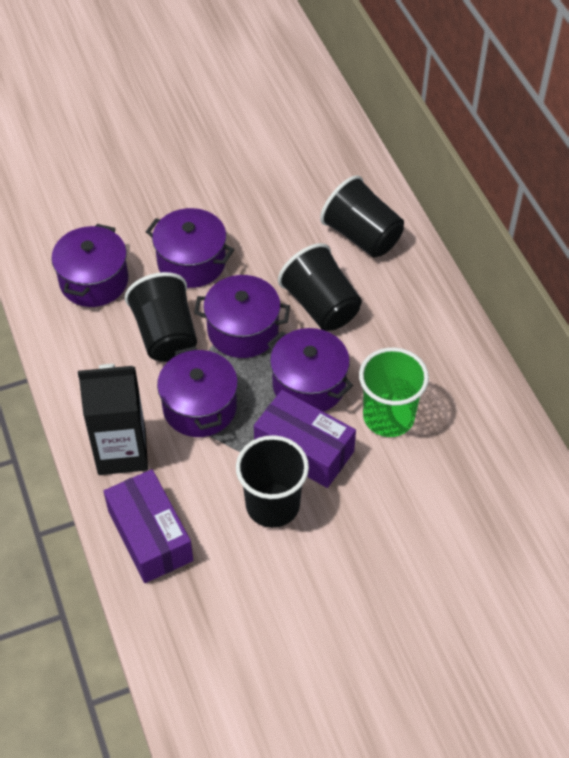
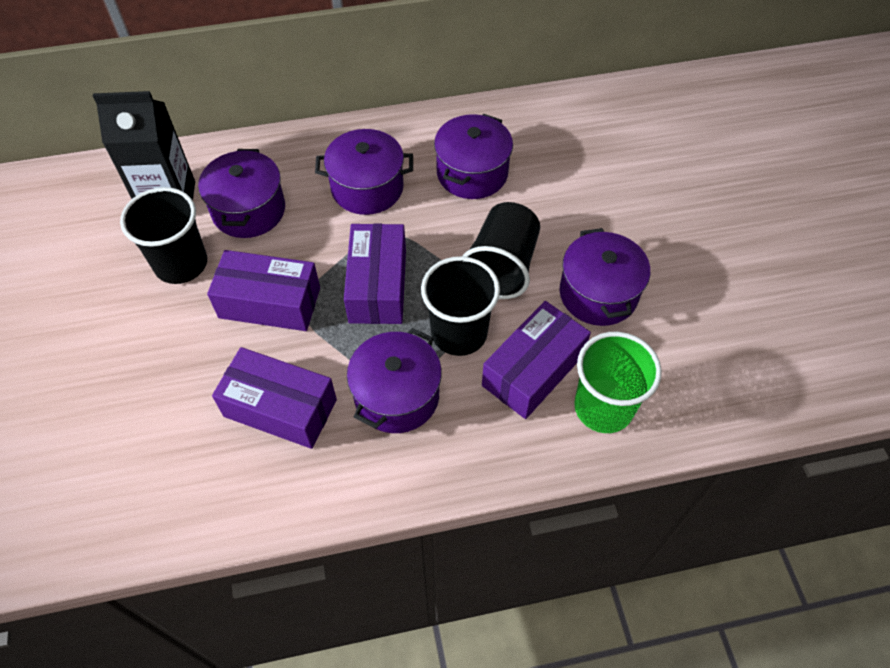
black cup: [125,272,197,362] [236,435,309,528] [278,243,362,331] [320,175,404,258] = 4 -> [120,187,207,284] [421,256,500,356] [463,202,540,299] = 3
purple box: [104,469,193,583] [254,390,356,488] = 2 -> [207,250,320,331] [212,347,337,449] [344,224,406,324] [482,301,591,419] = 4

